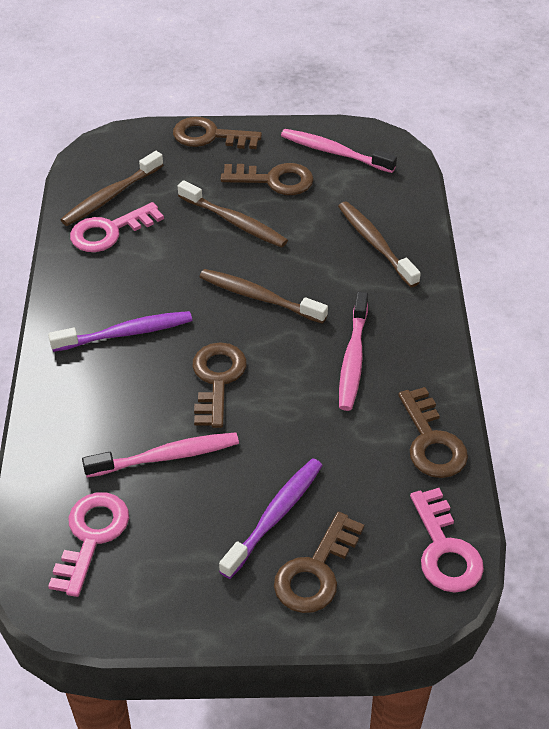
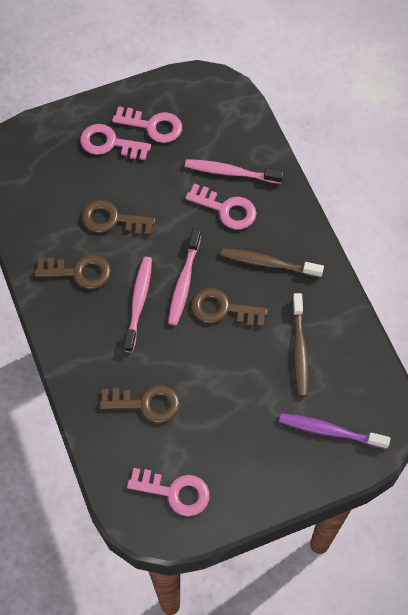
brown key: [173,117,262,149] [192,342,247,428] [221,163,314,195] [274,512,364,613] [398,387,468,478] = 5 -> [35,255,111,289] [82,200,156,235] [99,385,180,423] [191,288,268,327] = 4
brown toothbrush: [60,151,163,226] [178,180,288,248] [200,269,328,324] [338,201,421,287] = 4 -> [221,248,324,278] [292,293,309,397] = 2
pink key: [48,492,129,597] [70,202,164,252] [410,488,484,593] = 3 -> [80,124,151,160] [112,106,182,143] [127,468,210,516] [185,183,257,230] = 4
purple toothbrush: [48,311,192,352] [219,458,323,579] = 2 -> [279,413,391,449] = 1

